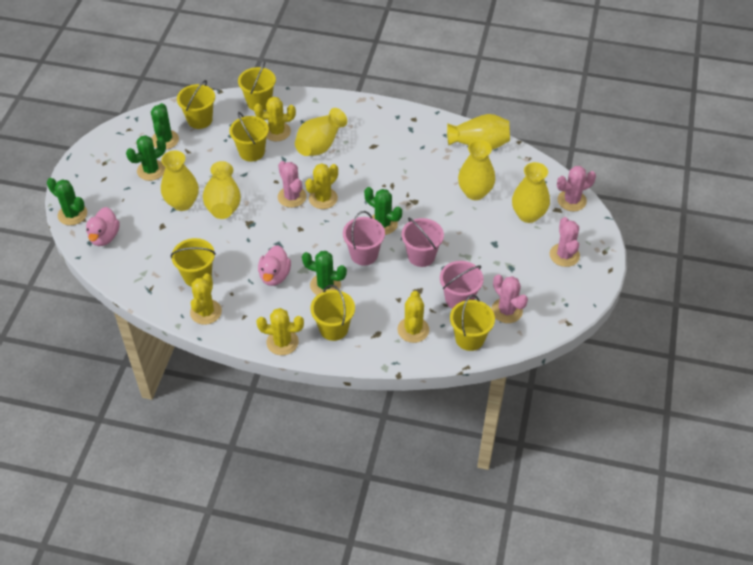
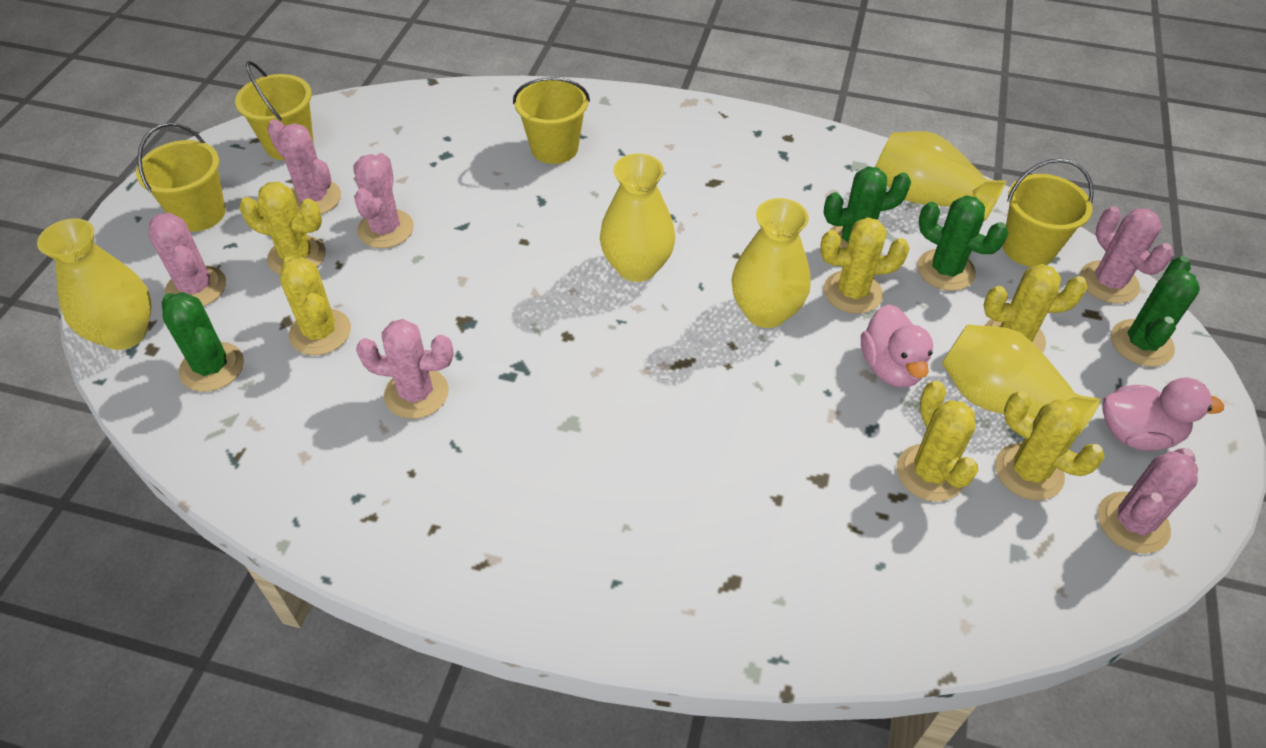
green cactus: [47,178,87,225] [126,135,166,181] [151,103,179,150] [302,251,347,295] [364,187,402,235] = 5 -> [162,292,244,392] [824,166,911,249] [917,195,1009,291] [1111,256,1200,367] = 4
pink bucket: [343,211,385,266] [401,218,444,267] [440,261,484,309] = 3 -> none = 0
pink cactus: [278,161,307,208] [491,274,528,323] [550,217,580,267] [557,166,596,211] = 4 -> [148,212,226,306] [267,119,341,214] [353,153,414,248] [356,319,453,419] [1080,206,1173,304] [1098,448,1198,554] = 6
yellow bucket: [171,238,216,287] [177,80,215,129] [229,112,269,162] [238,62,276,111] [310,285,355,341] [450,295,495,351] = 6 -> [136,123,225,232] [235,61,313,160] [513,77,590,164] [1003,158,1094,267] = 4
yellow cactus: [190,273,222,325] [254,97,296,141] [256,308,304,355] [305,163,338,209] [397,291,429,343] = 5 -> [239,181,326,275] [280,256,351,355] [820,217,910,314] [897,381,978,502] [984,264,1088,353] [995,391,1105,500] = 6
yellow vase: [161,151,199,211] [203,161,241,219] [295,108,347,156] [447,114,510,150] [458,140,495,200] [512,162,550,223] = 6 -> [37,218,151,350] [600,153,675,282] [732,198,811,328] [875,131,1006,221] [942,324,1101,437] = 5

